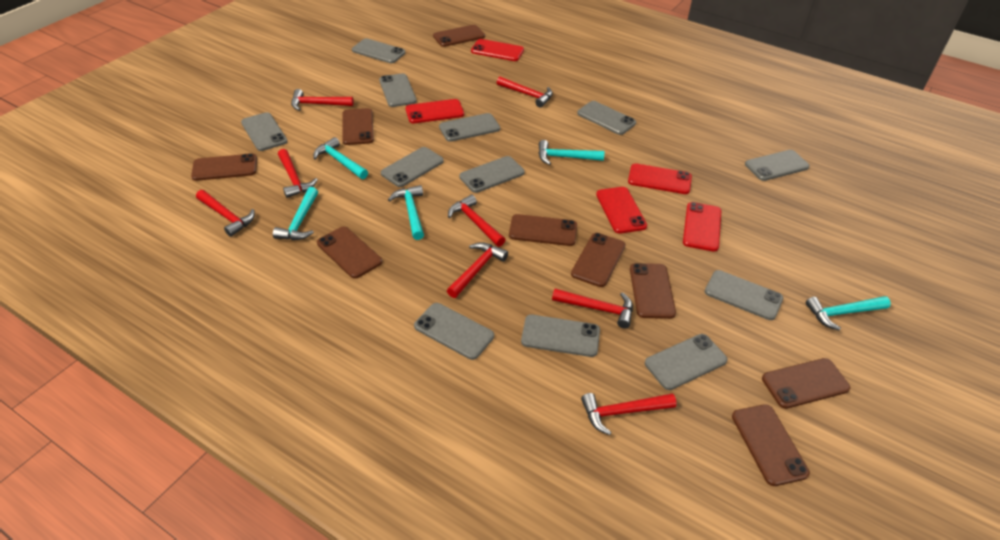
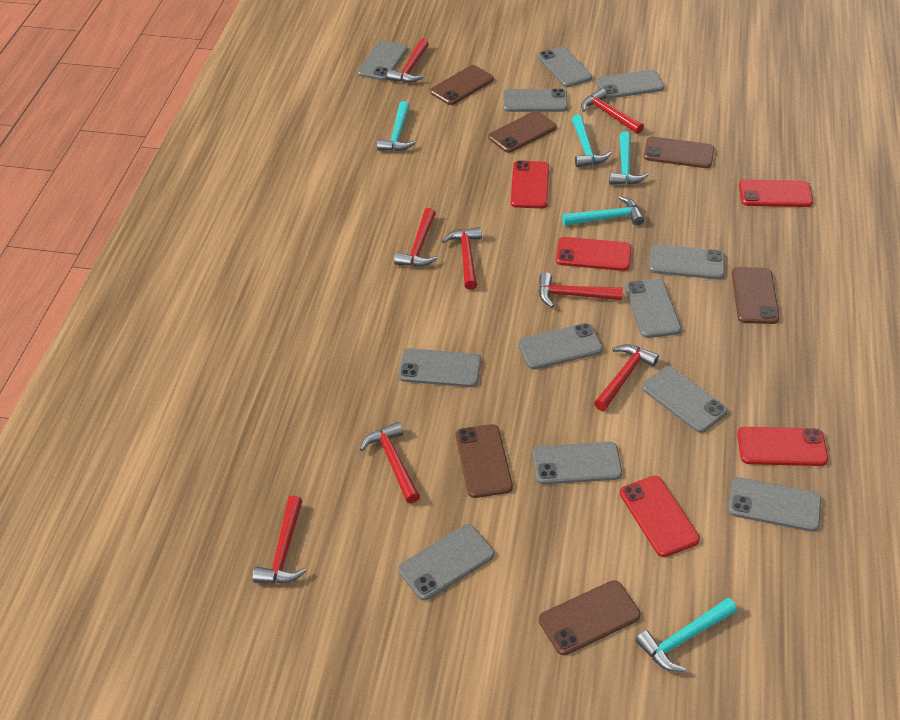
brown phone: [191,153,257,181] [317,227,382,279] [342,108,374,145] [433,25,485,47] [509,214,577,246] [571,233,626,287] [630,263,676,319] [732,404,810,486] [762,358,850,409] = 9 -> [430,65,494,105] [456,424,513,498] [488,111,557,153] [539,580,641,655] [644,137,714,168] [732,267,780,324] = 6

